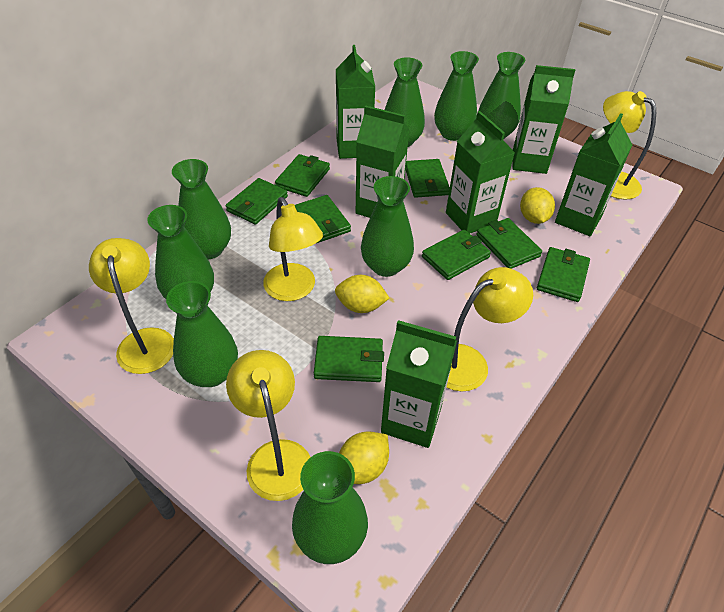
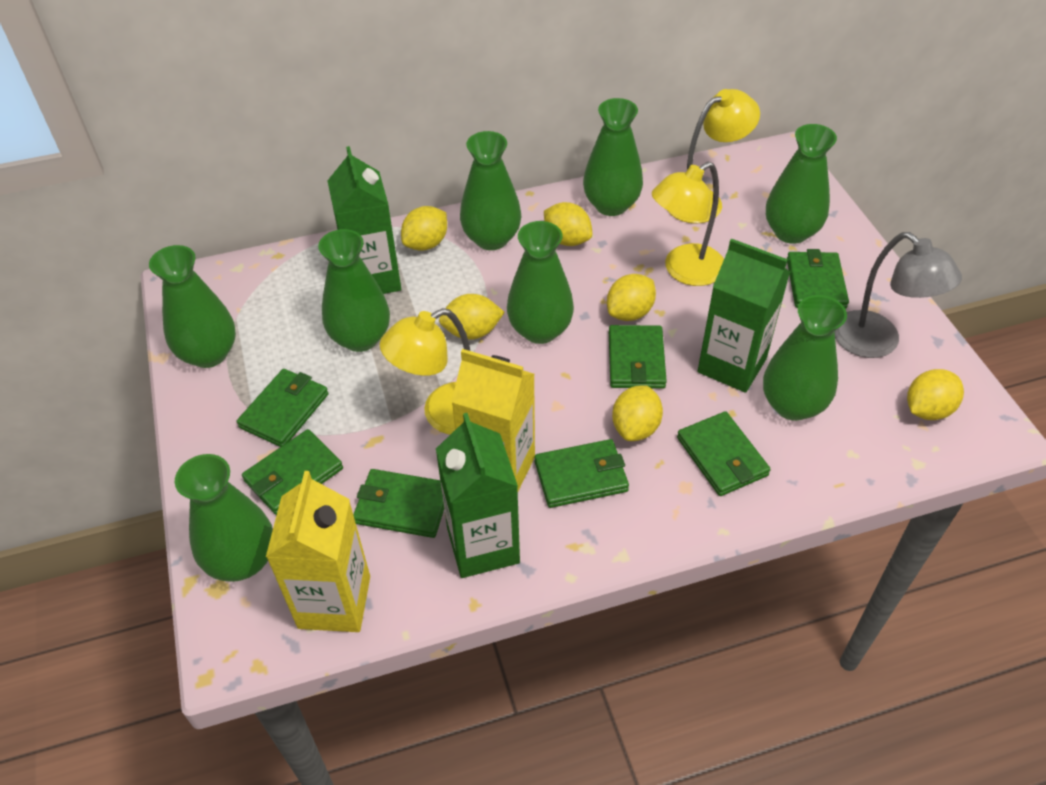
green carton: [336,45,375,159] [356,105,409,218] [381,320,457,448] [446,111,515,234] [513,65,575,174] [555,113,632,236] = 6 -> [327,146,401,294] [436,413,520,578] [698,238,790,393] = 3
green wallet: [225,178,288,225] [275,154,330,197] [295,195,351,243] [314,336,384,382] [405,159,450,198] [422,230,491,280] [476,218,542,269] [537,247,590,302] = 8 -> [237,369,329,447] [242,429,343,515] [353,469,444,538] [535,439,629,508] [609,325,667,389] [677,411,771,496] [787,249,849,309] = 7
grey lamp: none = 0 -> [834,232,962,358] = 1
yellow carton: none = 0 -> [266,471,370,632] [451,349,535,491] = 2
yellow lamp: [89,238,174,374] [226,350,310,501] [263,197,323,301] [446,267,533,392] [603,91,656,200] = 5 -> [380,308,470,435] [652,162,724,286] [667,89,760,224] = 3
yellow lemon: [335,275,390,313] [339,431,389,484] [520,187,555,224] = 3 -> [401,206,447,251] [439,294,505,340] [544,202,592,246] [607,274,656,321] [612,386,663,441] [907,369,964,420] = 6

